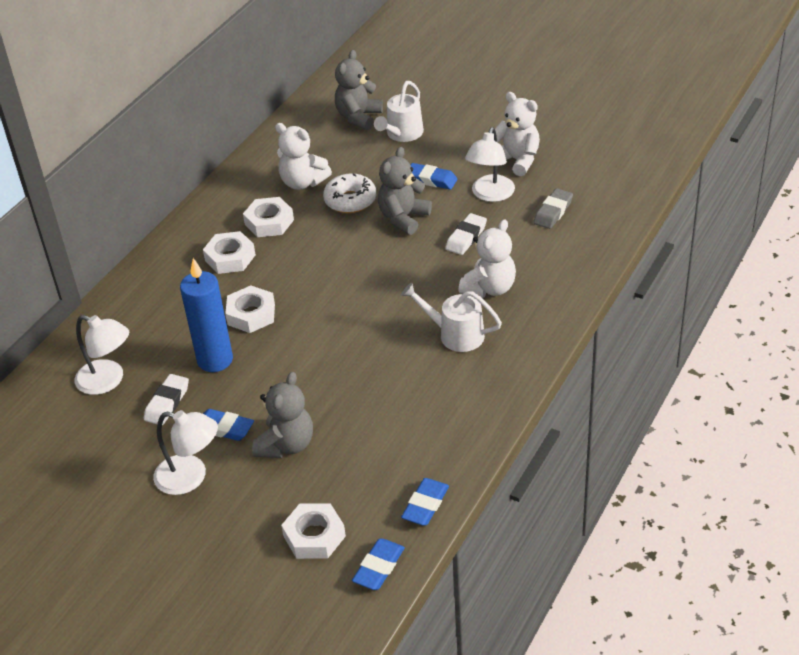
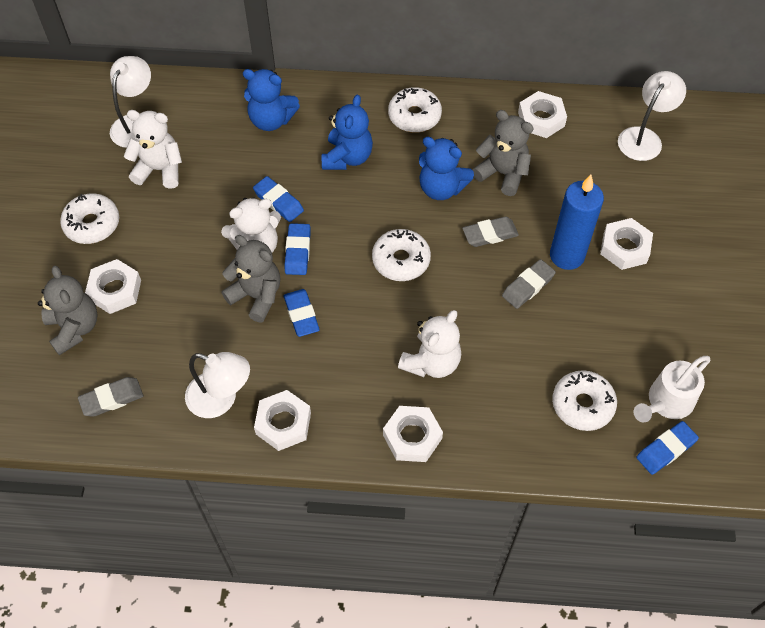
blue teddy bear: none = 0 -> [243,69,300,131] [322,95,373,170] [419,137,474,200] = 3
grey eraser: [533,188,573,229] = 1 -> [78,377,143,417] [462,217,519,247] [502,259,556,309] = 3
white donut: [323,173,376,213] = 1 -> [60,193,119,244] [372,229,431,281] [388,87,442,133] [552,370,617,431] = 4
white eraser: [144,374,189,425] [445,213,487,255] = 2 -> none = 0
white nut: [203,231,256,274] [225,286,275,333] [243,197,294,237] [281,503,346,559] = 4 -> [85,259,141,314] [254,390,311,451] [383,406,443,462] [518,91,567,138] [600,218,653,270] = 5
white watering can: [374,81,424,142] [401,282,502,352] = 2 -> [634,356,710,422] = 1

